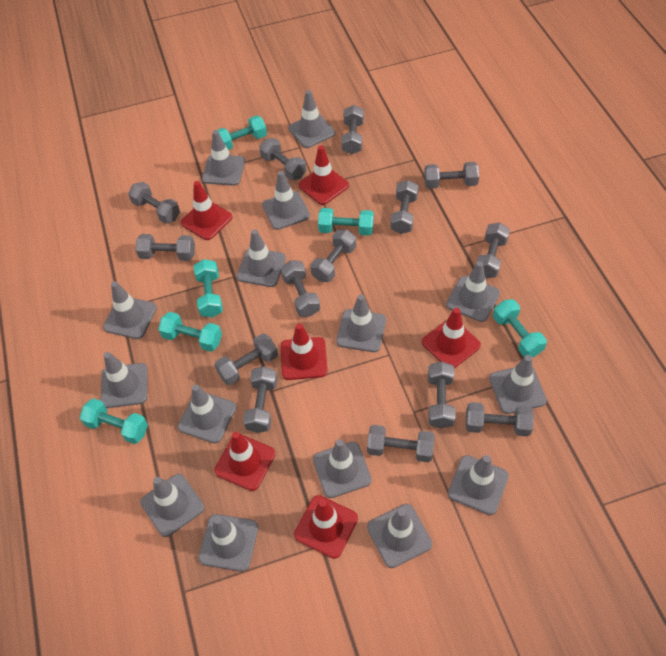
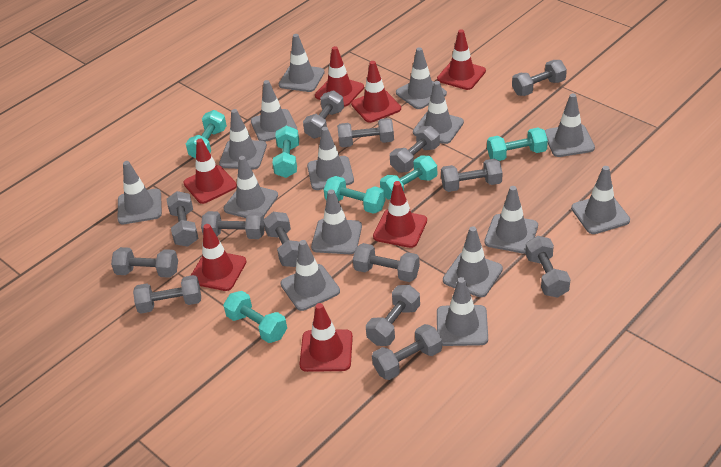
red traffic cone: [181,181,232,240] [214,432,276,491] [281,323,328,380] [294,495,358,559] [299,145,349,205] [422,308,481,368] = 6 -> [183,139,237,204] [190,224,247,291] [300,303,353,372] [315,46,364,107] [351,61,401,123] [373,181,427,248] [437,29,486,90] = 7

